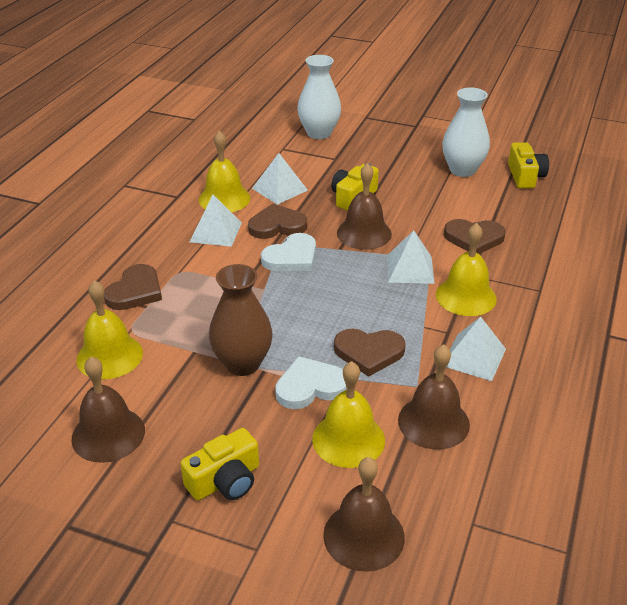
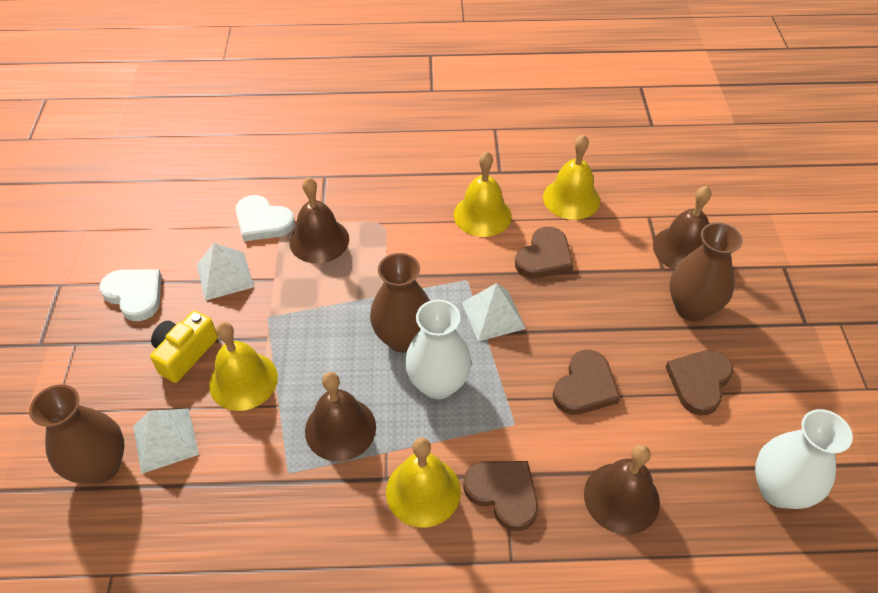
brown vase: [209,264,272,376] = 1 -> [29,384,124,484] [370,253,430,352] [669,222,743,322] = 3
white pyramid: [190,195,242,247] [252,153,308,205] [387,230,435,284] [447,317,506,381] = 4 -> [133,408,199,474] [197,243,254,301] [462,283,526,342] = 3
yellow camera: [180,428,259,501] [331,163,379,211] [508,142,549,188] = 3 -> [150,310,218,383] = 1

